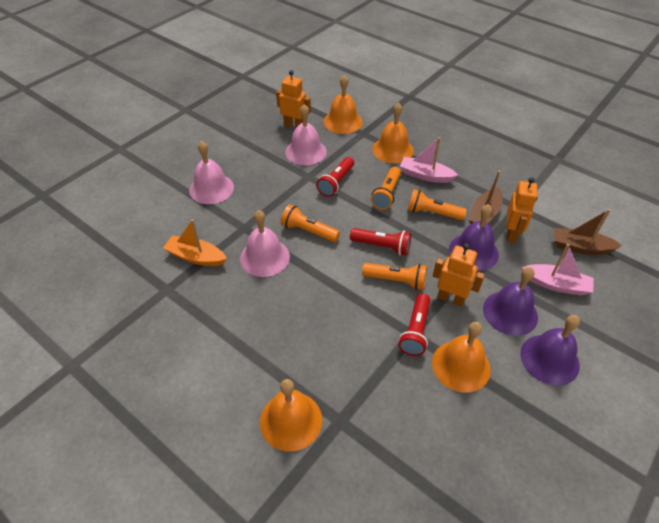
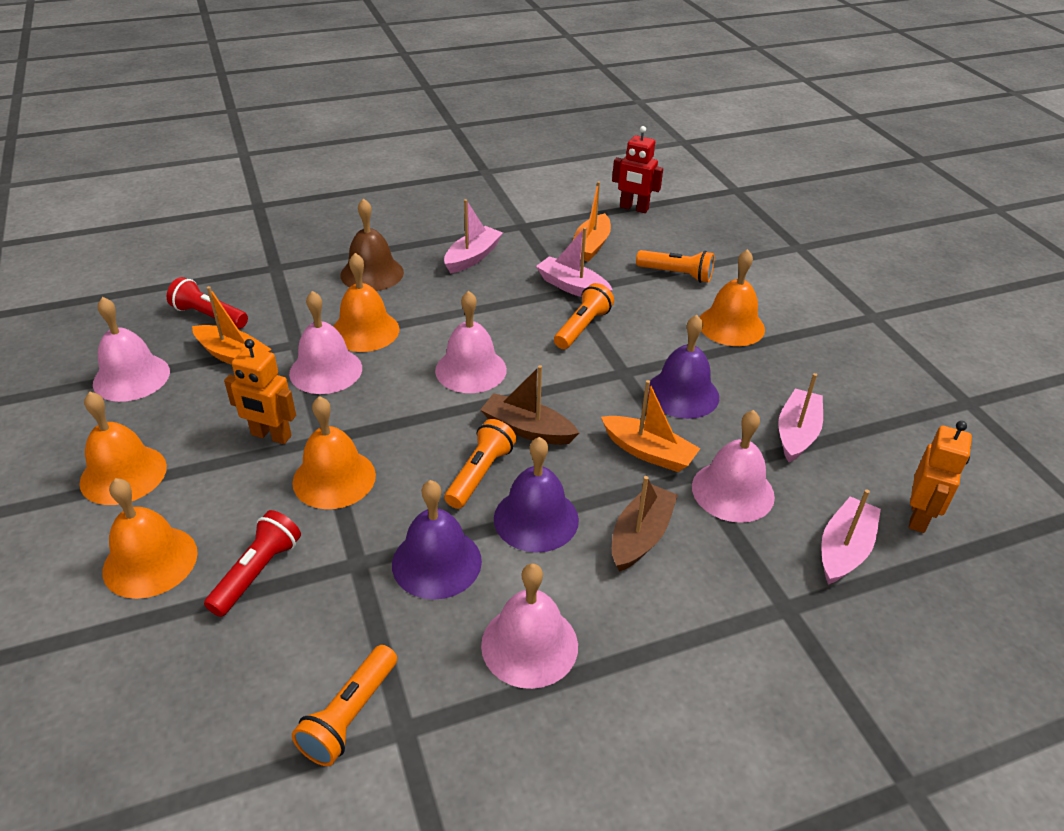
brown bell: none = 0 -> [340,198,404,291] = 1
orange bell: [260,379,322,452] [324,75,363,134] [372,102,414,163] [432,322,491,393] = 4 -> [79,392,167,505] [102,478,198,599] [292,396,376,509] [333,253,400,352] [700,249,765,346] = 5
orange boat: [163,219,227,266] = 1 -> [192,286,271,365] [573,181,611,262] [601,380,701,472] = 3
orange robot: [276,70,311,128] [433,243,485,306] [507,177,537,243] = 3 -> [224,339,296,444] [909,421,972,533] = 2
pink bell: [189,141,234,204] [240,210,290,277] [285,104,327,165] = 3 -> [93,297,170,402] [289,291,362,394] [435,291,507,393] [481,563,578,689] [692,410,775,523] = 5
pink boat: [400,137,458,183] [522,244,594,296] = 2 -> [444,199,503,273] [536,227,612,297] [778,373,823,463] [821,489,881,585] = 4
red flashlight: [316,157,354,197] [350,228,411,256] [399,293,430,356] = 3 -> [167,277,248,329] [204,510,301,617] = 2
red robot: none = 0 -> [612,126,663,213] = 1

